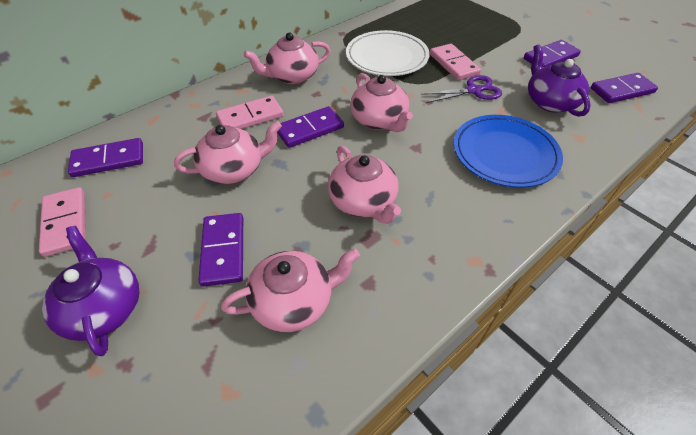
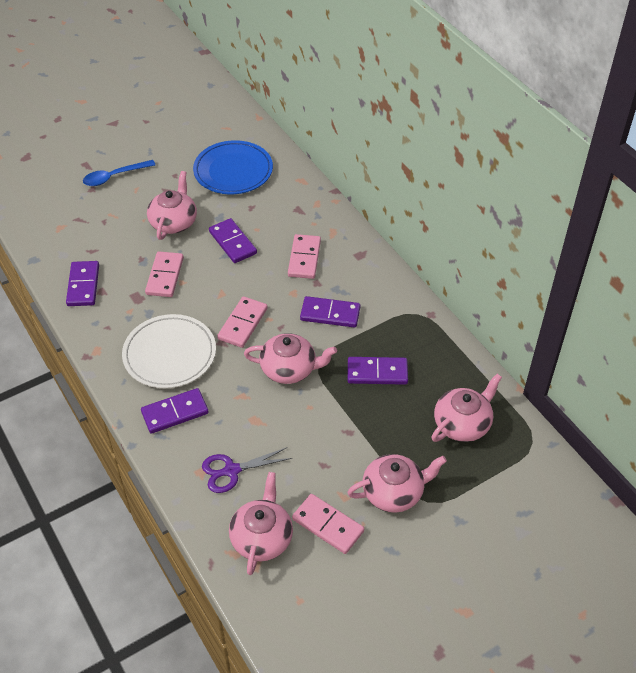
blue spoon: none = 0 -> [83,160,155,186] = 1
pink domino: [39,187,85,257] [216,96,284,129] [430,44,481,80] = 3 -> [145,251,184,297] [217,296,268,348] [288,234,321,279] [292,494,364,554] = 4
purple teapot: [42,226,139,356] [528,44,591,117] = 2 -> none = 0

